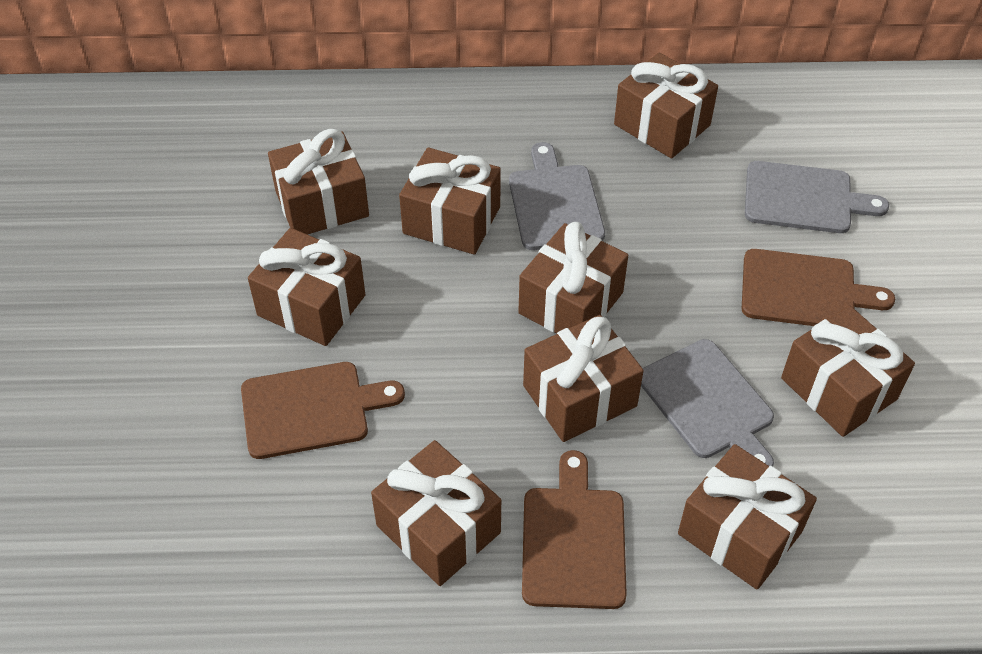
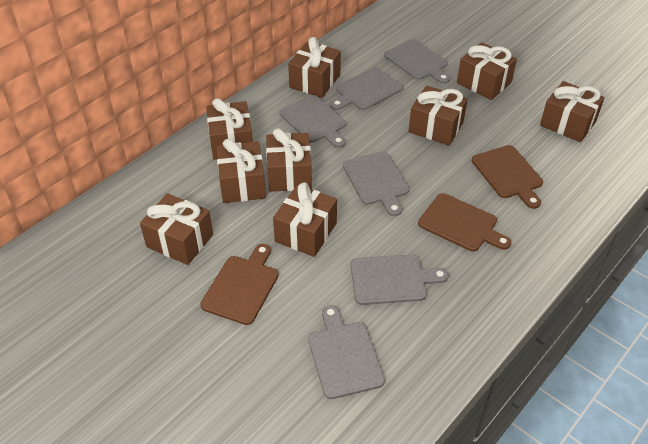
grey cutting board: [509,142,605,250] [641,339,774,466] [745,161,889,233] = 3 -> [279,95,346,148] [308,305,385,399] [330,67,403,110] [343,151,409,216] [350,254,448,305] [384,39,450,84] = 6

